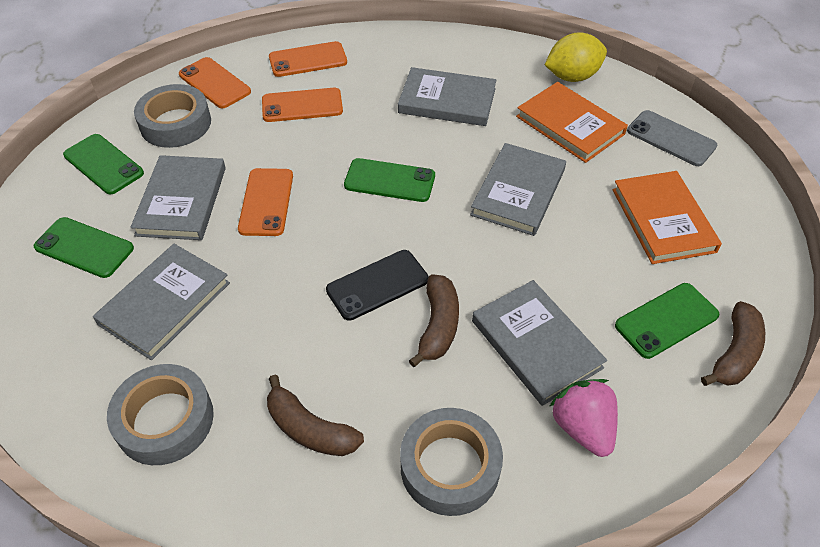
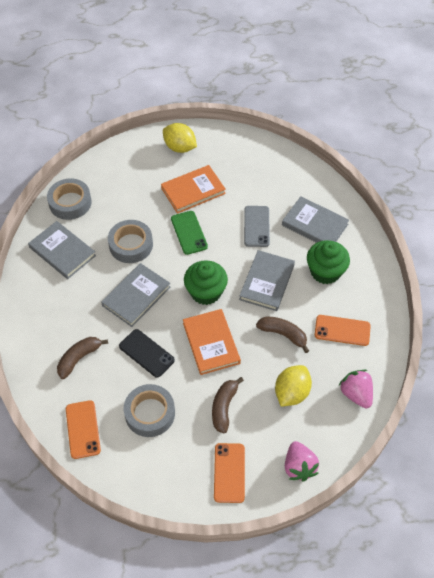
green cupcake: none = 0 -> [184,260,228,305] [307,240,350,284] = 2
green phone: [34,217,134,278] [63,134,144,195] [344,158,435,202] [615,283,719,359] = 4 -> [171,211,208,255] = 1
grey book: [93,244,230,360] [131,155,226,240] [398,67,496,126] [470,143,566,236] [472,280,607,406] = 5 -> [28,221,96,279] [101,263,171,327] [239,250,295,311] [282,196,349,243] = 4
orange phone: [179,57,251,108] [238,168,293,236] [262,88,343,122] [269,41,347,77] = 4 -> [66,400,101,459] [214,443,245,503] [315,315,371,346] = 3
pink strawberry: [549,379,618,457] = 1 -> [285,441,319,482] [338,370,373,408] = 2
yellow lemon: [545,32,607,82] = 1 -> [163,123,197,153] [275,365,312,407] = 2

